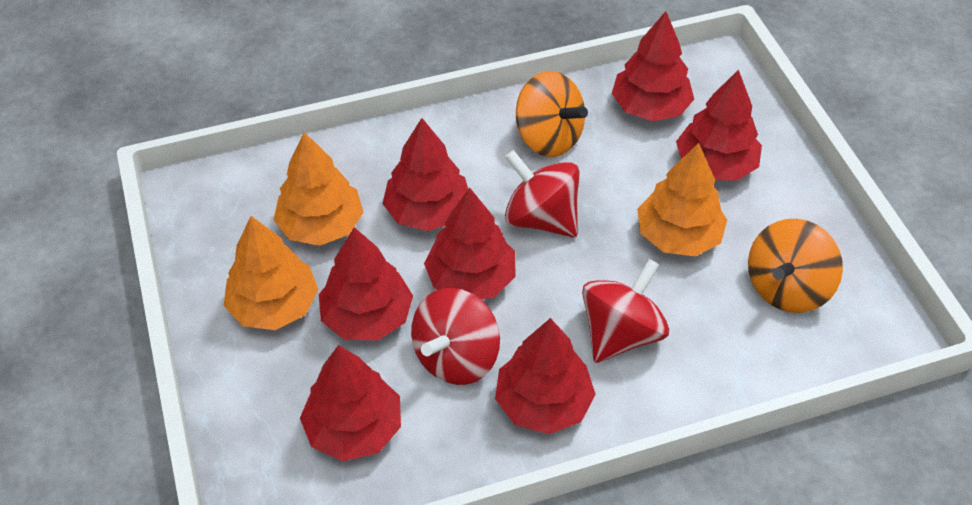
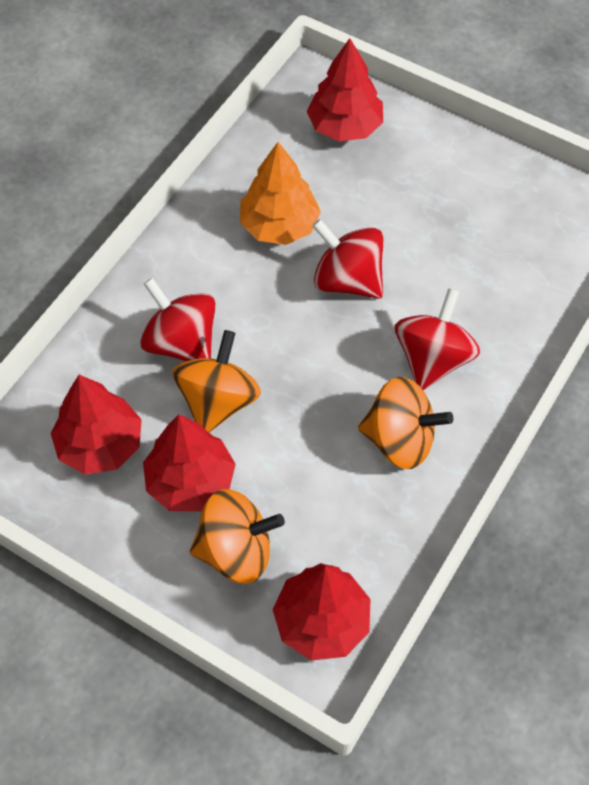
orange spinning top: [516,71,588,157] [748,219,843,313] = 2 -> [172,330,261,433] [190,489,285,584] [358,377,453,469] = 3
orange tree: [224,216,319,330] [273,132,363,246] [637,143,727,256] = 3 -> [240,142,321,245] = 1
red tree: [300,345,401,461] [319,227,413,340] [383,118,468,231] [424,188,515,299] [495,318,596,434] [612,11,694,121] [676,69,762,181] = 7 -> [51,375,142,474] [143,414,236,512] [273,563,371,661] [306,38,383,142] = 4

